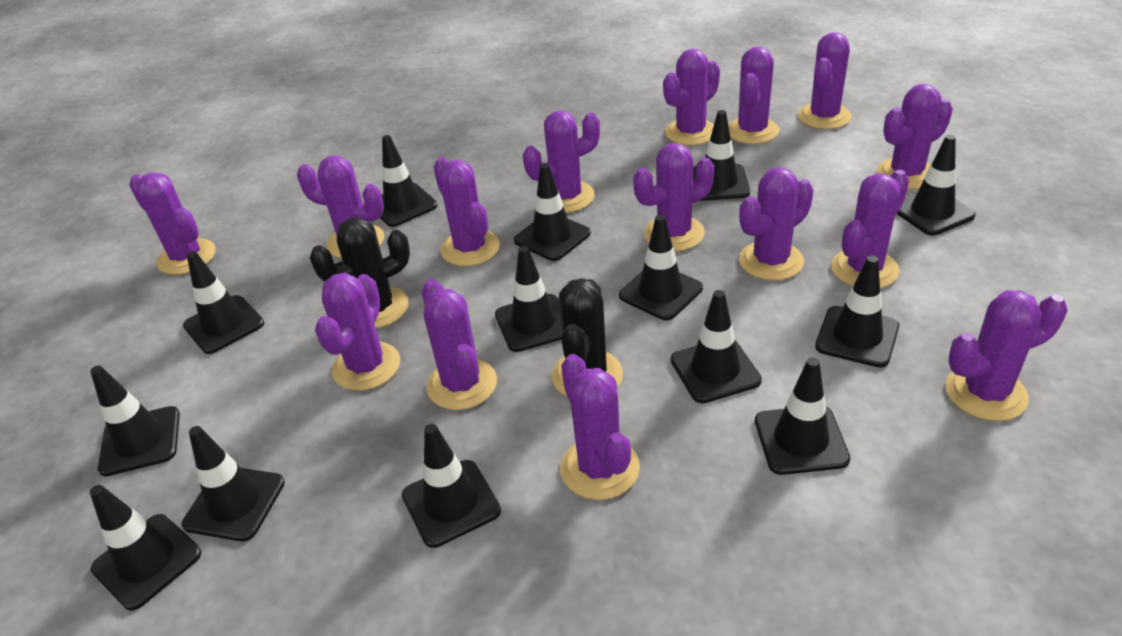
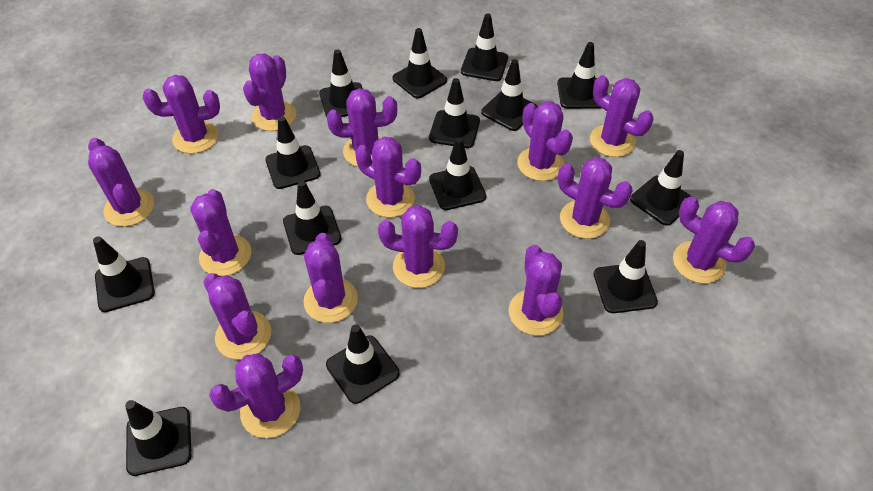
black cactus: [310,217,410,328] [552,278,623,397] = 2 -> none = 0

